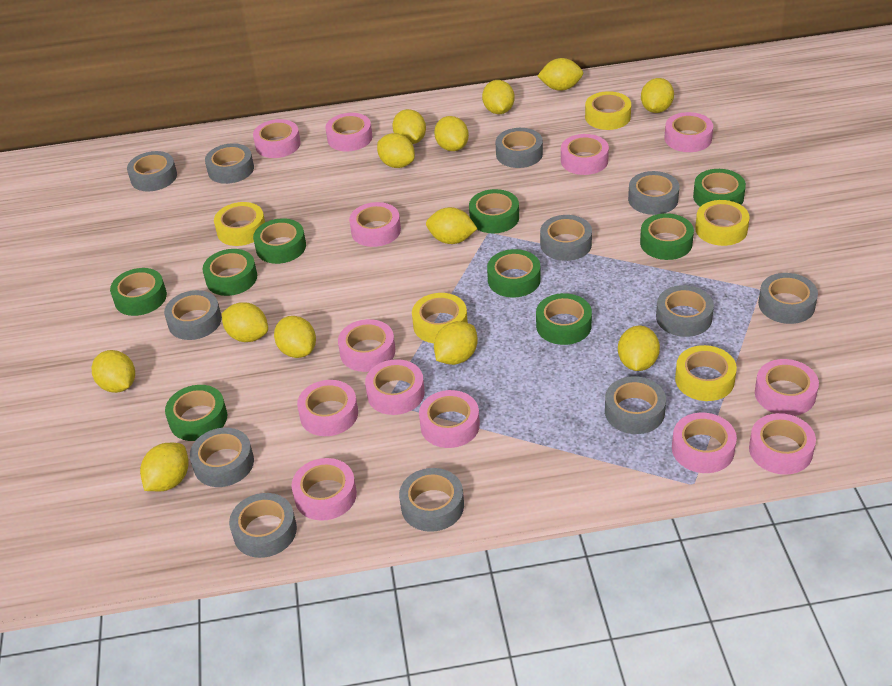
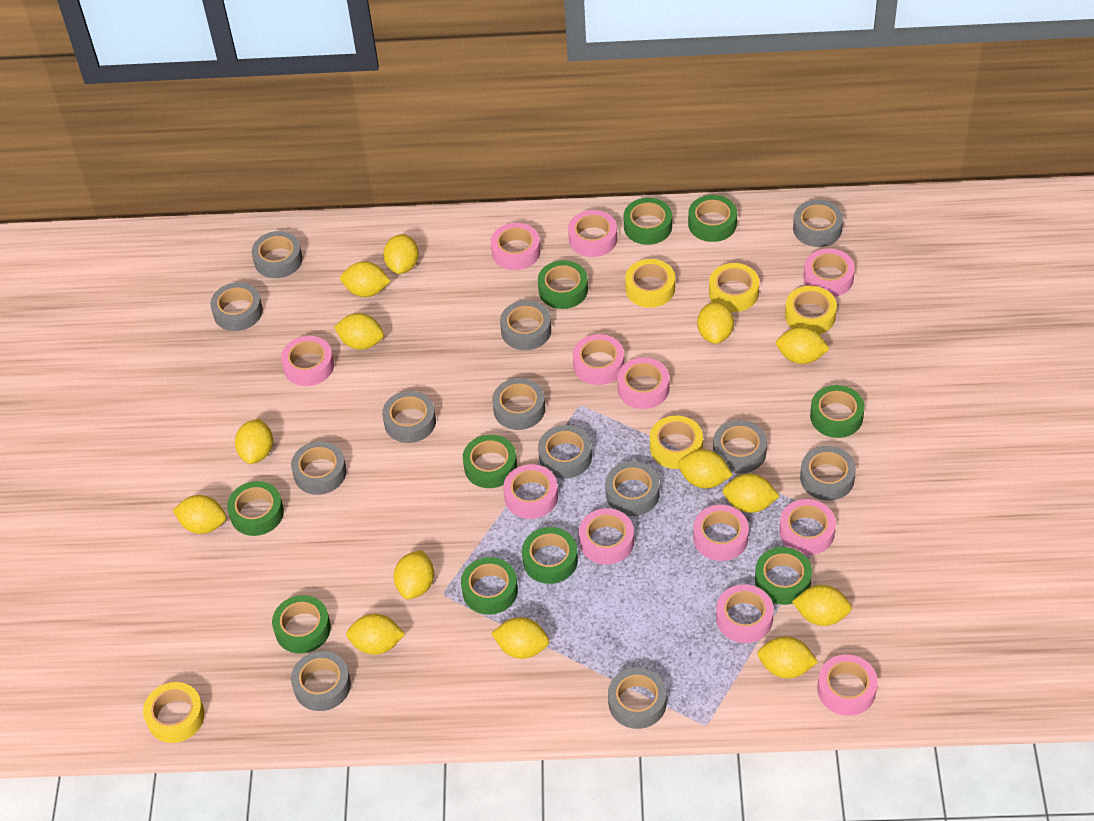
green tape: [110,268,167,316] [165,385,227,441] [203,249,257,296] [253,218,306,264] [469,189,519,233] [487,249,541,297] [536,293,592,345] [640,213,694,260] [693,169,746,207] = 9 -> [227,481,284,536] [272,595,331,653] [461,557,518,615] [463,435,517,488] [522,527,578,584] [538,260,588,309] [623,198,672,245] [688,195,737,242] [755,547,812,605] [810,385,865,438] = 10
grey tape: [127,151,177,192] [164,290,222,340] [190,428,254,487] [205,143,254,184] [229,493,297,558] [399,468,464,532] [496,128,543,168] [540,215,592,261] [605,376,666,434] [628,171,679,215] [656,285,714,337] [758,273,818,324] = 12 -> [210,282,263,331] [252,231,303,278] [291,441,347,495] [291,651,351,711] [382,391,436,443] [492,378,545,430] [500,300,551,350] [538,425,592,479] [605,461,660,516] [608,668,666,729] [713,420,767,474] [793,200,843,247] [800,446,856,501] = 13
pink tape: [253,119,301,158] [292,458,357,521] [297,380,358,436] [325,113,372,151] [338,319,395,372] [349,202,401,247] [365,359,425,415] [419,390,480,448] [561,134,609,175] [665,112,713,152] [672,413,737,473] [749,413,816,475] [755,359,819,416] = 13 -> [281,336,334,386] [491,223,540,270] [503,464,558,519] [568,210,617,257] [573,334,624,385] [579,508,634,565] [617,357,669,409] [693,505,749,561] [716,584,774,643] [779,499,836,555] [803,248,855,297] [817,655,878,716] = 12
yellow lemon: [92,350,135,393] [140,443,189,491] [221,302,268,342] [274,316,316,358] [377,133,415,168] [392,109,426,144] [426,207,478,244] [434,116,469,151] [434,321,478,365] [482,80,515,114] [538,58,583,91] [618,326,660,371] [641,78,674,113] = 13 -> [173,495,226,534] [235,419,273,464] [334,313,384,350] [340,261,391,297] [346,614,405,655] [383,234,419,274] [394,550,434,599] [491,617,549,659] [678,449,733,488] [697,302,734,344] [723,474,779,513] [757,636,818,679] [776,327,830,364] [792,585,852,626] = 14

